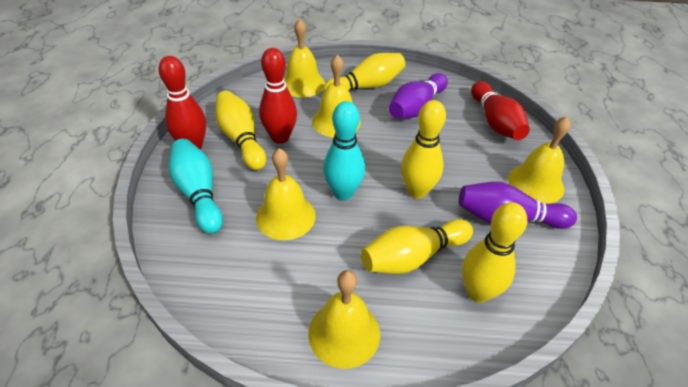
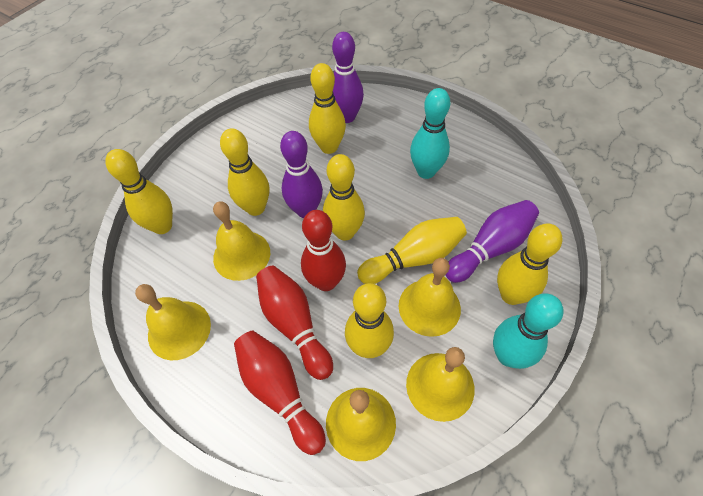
purple bowling pin: [389,73,448,119] [459,182,577,229] = 2 -> [280,131,323,218] [332,32,364,123] [446,200,539,283] = 3
yellow bowling pin: [215,91,266,170] [323,53,405,93] [361,219,473,274] [401,100,446,199] [462,202,527,303] = 5 -> [105,149,173,234] [220,128,269,216] [309,63,346,154] [323,154,365,241] [345,283,394,358] [357,217,467,284] [497,224,562,305] = 7

